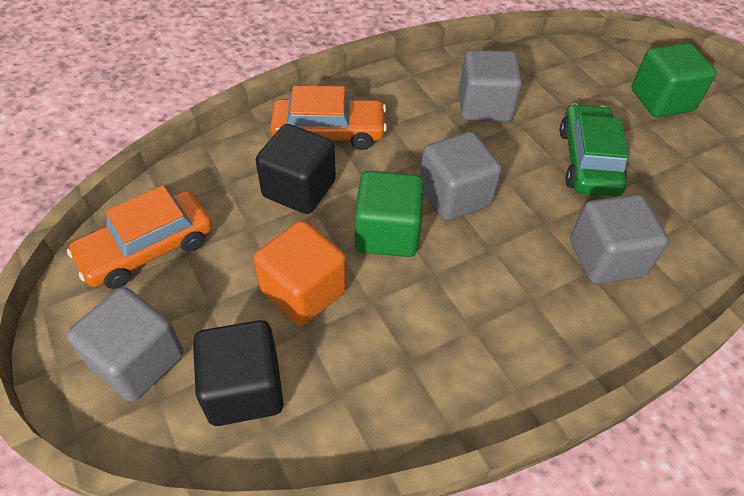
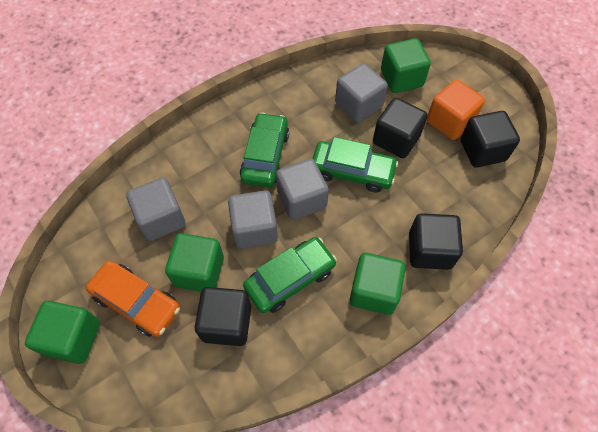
black cube: [193,320,283,426] [255,124,336,214] = 2 -> [194,287,251,346] [373,98,427,158] [409,213,463,270] [460,111,520,168] = 4
green car: [559,103,629,197] = 1 -> [240,112,289,188] [243,237,337,313] [313,137,398,192] = 3
green cube: [355,171,424,257] [631,43,716,117] = 2 -> [25,301,100,364] [165,233,224,292] [350,253,406,315] [381,38,431,93] = 4
orange car: [67,185,213,289] [270,86,387,150] = 2 -> [86,261,180,337] = 1

